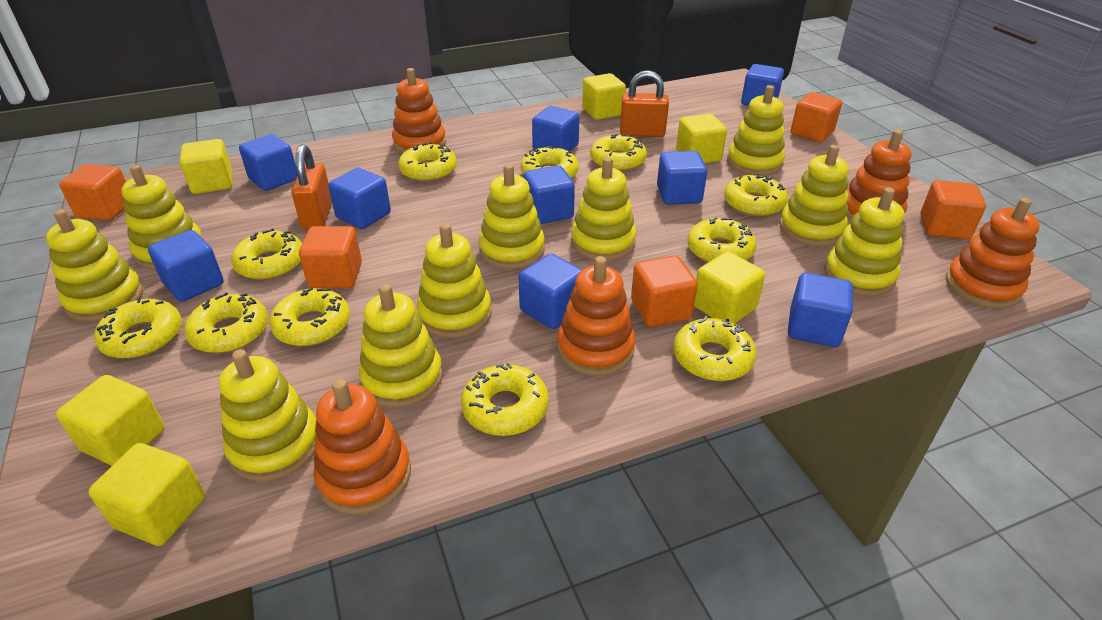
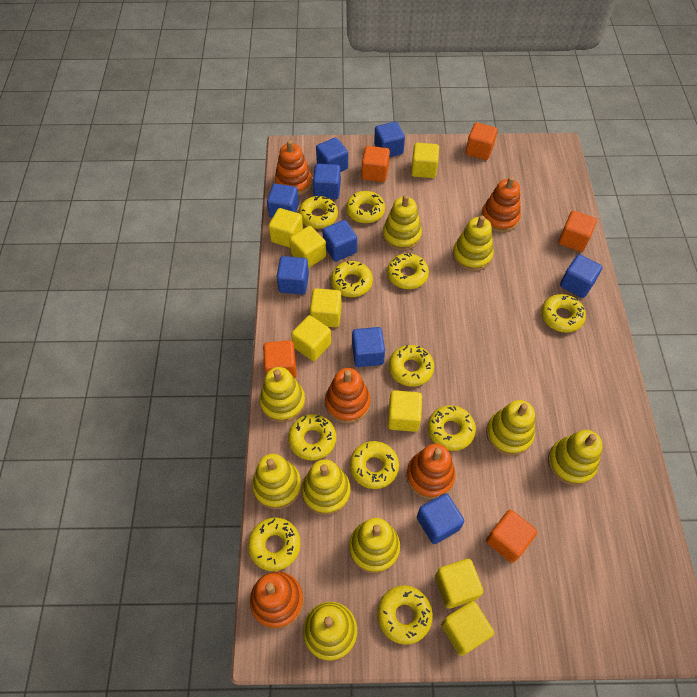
orange padlock: [291,145,332,230] [620,70,669,137] = 2 -> none = 0
yellow cube: [56,375,165,466] [88,443,205,546] [180,139,232,194] [582,73,626,120] [676,114,727,163] [694,252,765,324] = 6 -> [268,208,303,248] [289,226,326,268] [291,315,331,361] [310,288,342,327] [388,390,422,432] [411,143,439,178] [435,559,483,609] [441,601,494,656] = 8
yellow stacking toy: [46,209,143,322] [122,165,204,270] [219,349,316,482] [359,284,443,407] [417,223,492,338] [479,164,545,269] [571,157,636,261] [727,85,785,176] [780,145,849,246] [824,188,904,297] = 10 -> [252,454,301,509] [259,367,305,423] [302,459,350,515] [303,602,357,661] [349,518,400,573] [383,195,422,251] [452,215,493,271] [486,400,535,456] [548,430,603,485] = 9

